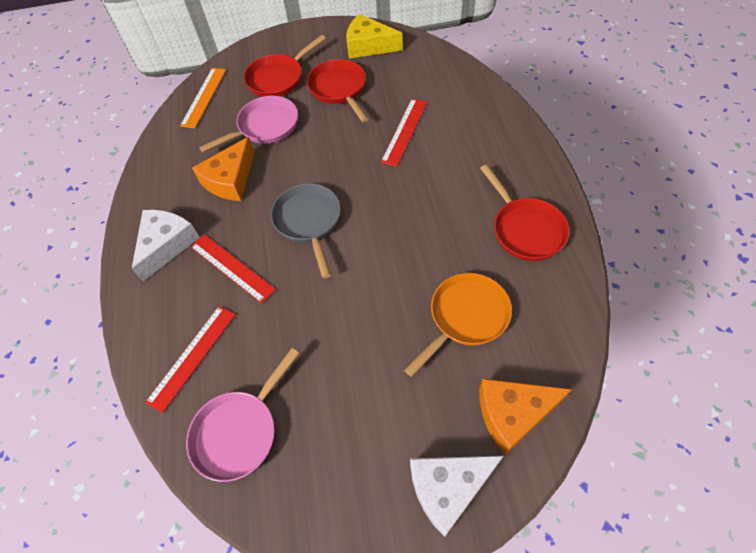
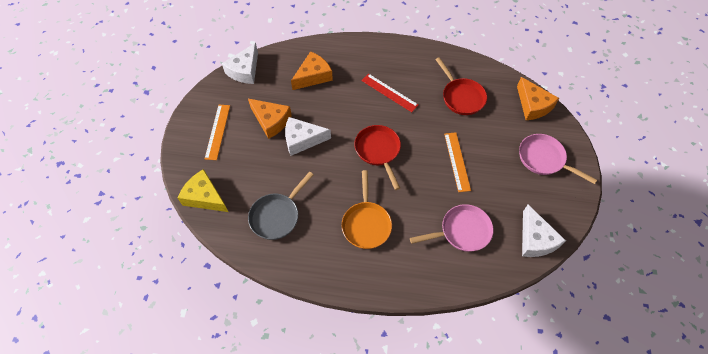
orange cheese: [192,137,254,201] [479,379,572,455] = 2 -> [248,99,292,139] [291,51,333,90] [517,77,559,120] = 3
orange ruler: [180,68,226,128] = 1 -> [205,105,230,160] [444,132,471,192] = 2
red pan: [244,35,326,97] [307,59,369,122] [480,165,570,261] = 3 -> [354,125,401,190] [435,57,487,115] = 2
red ruler: [145,306,236,413] [190,234,276,303] [381,99,427,166] = 3 -> [361,74,418,112] = 1
white cheese: [132,210,200,281] [410,456,503,537] = 2 -> [222,43,258,84] [285,117,331,156] [522,205,566,257] = 3

